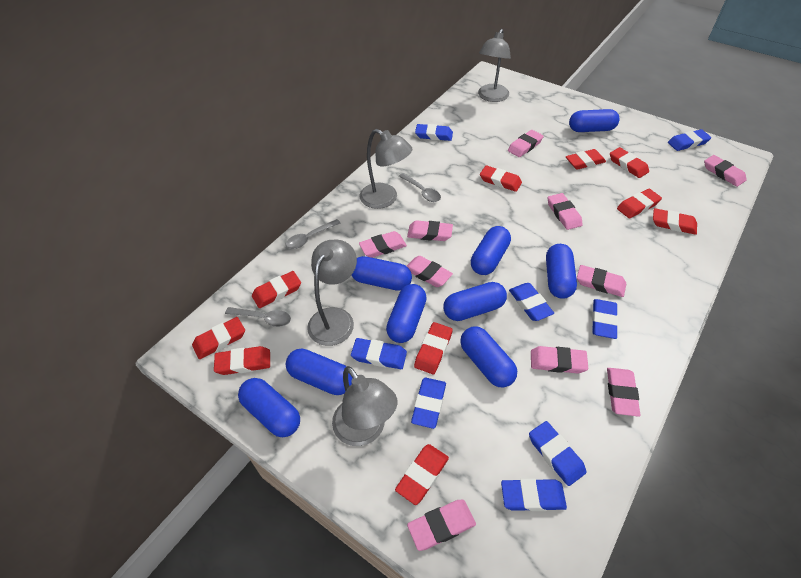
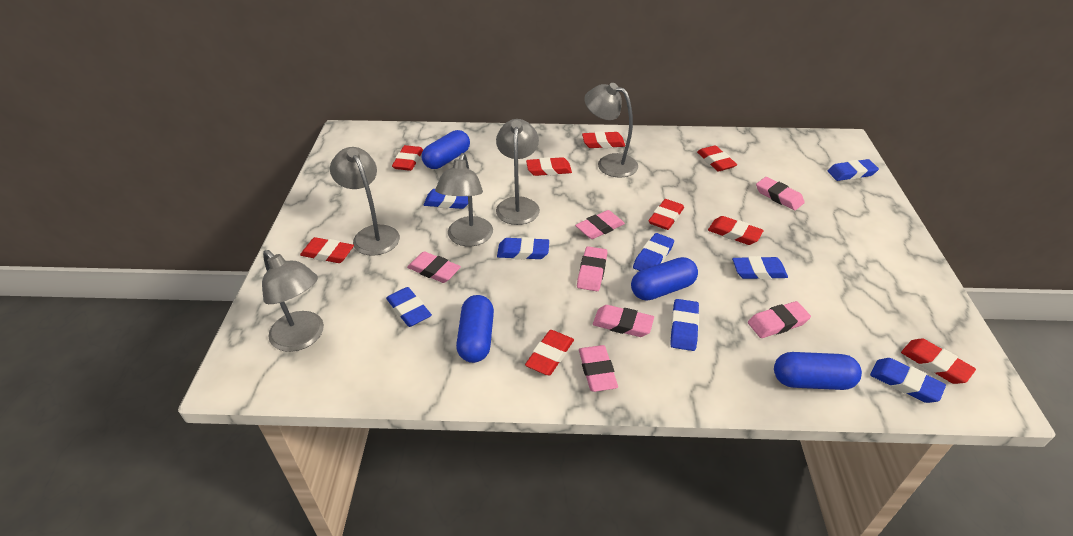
blue capsule: [238,378,300,437] [286,349,353,395] [351,256,412,291] [386,284,427,343] [443,282,507,321] [460,327,517,387] [471,226,511,275] [546,244,577,299] [569,109,620,132] = 9 -> [422,130,470,169] [456,295,494,363] [631,257,698,301] [774,352,862,390] = 4
grey lamp: [307,240,357,346] [332,366,398,446] [360,129,412,209] [478,29,511,102] = 4 -> [262,250,324,352] [330,147,400,256] [435,153,493,246] [496,119,540,225] [584,83,638,178] = 5
grey spoon: [225,307,291,327] [286,219,341,249] [399,173,441,202] = 3 -> none = 0
pink eraser: [359,231,407,258] [407,220,453,241] [407,256,453,287] [407,500,476,551] [508,130,544,157] [531,346,588,374] [548,193,583,230] [577,265,626,297] [607,368,641,417] [704,155,747,187] = 10 -> [407,251,461,283] [575,210,625,239] [577,246,607,291] [579,345,618,392] [593,305,654,337] [748,301,811,338] [756,177,805,210] = 7
red eraser: [192,317,245,359] [214,346,270,375] [252,271,301,308] [395,444,449,505] [414,322,453,374] [480,165,522,192] [566,149,606,170] [610,147,649,178] [617,189,662,218] [653,208,697,235] = 10 -> [300,237,354,263] [392,145,423,171] [525,330,574,375] [526,157,572,176] [582,131,625,148] [649,199,684,230] [697,145,737,172] [708,216,764,245] [901,339,976,384] = 9

